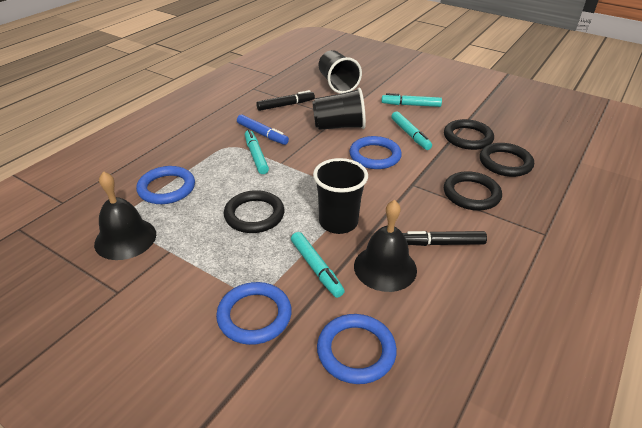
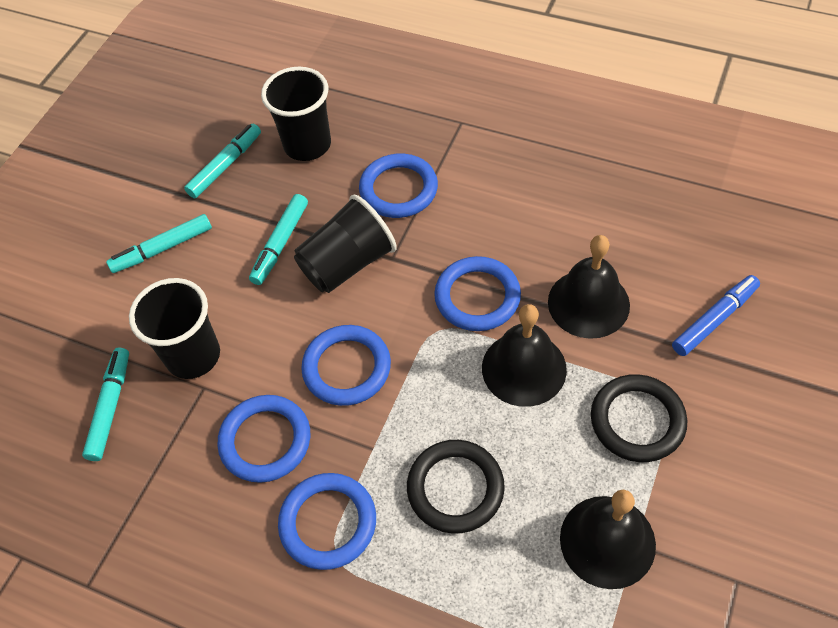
black bell: [94,171,156,260] [354,200,417,292] = 2 -> [482,304,567,407] [548,235,630,339] [560,490,656,589] = 3
black marker: [256,90,315,111] [403,231,487,246] = 2 -> none = 0
black ring: [224,190,284,233] [444,119,494,150] [444,171,502,211] [480,143,534,177] = 4 -> [407,440,505,534] [591,374,687,462] = 2
blue ring: [136,166,195,204] [216,282,292,345] [317,314,397,384] [349,136,402,169] = 4 -> [217,395,310,483] [278,473,376,570] [301,325,391,406] [359,154,438,218] [434,256,521,331] = 5

